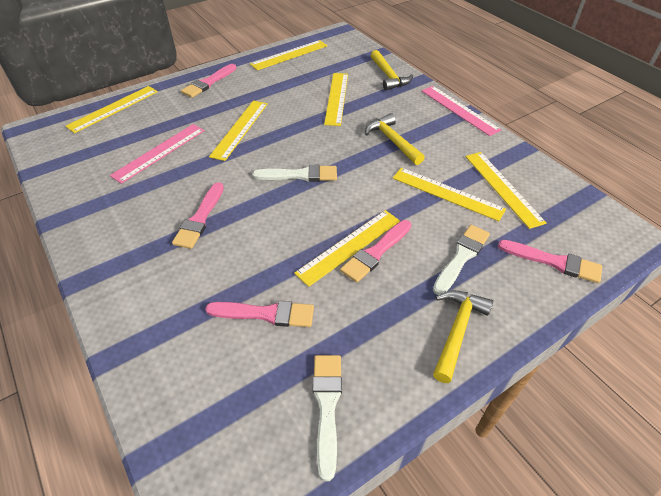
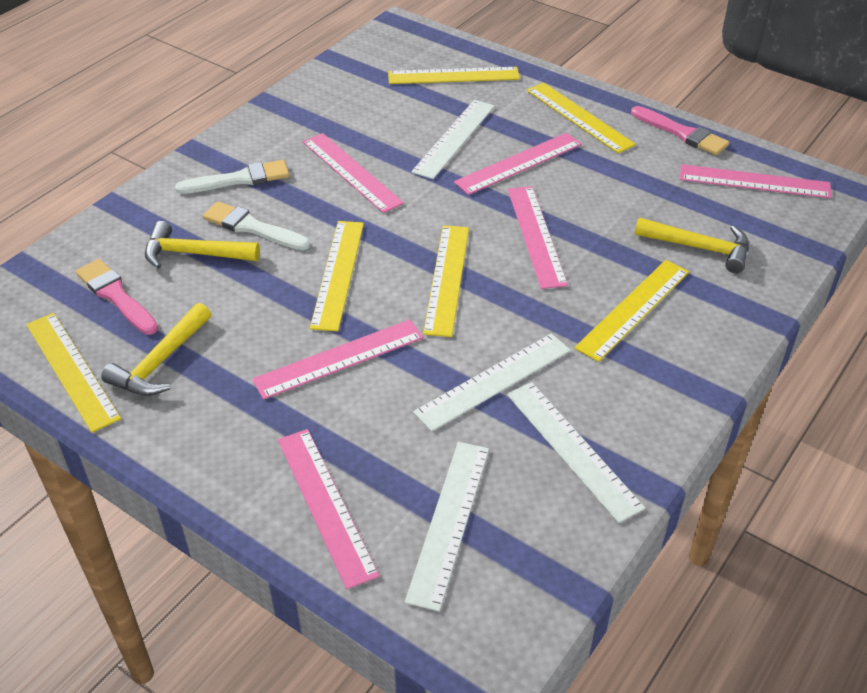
pink brush: [172,182,224,249] [181,64,237,98] [205,301,314,327] [340,220,411,283] [498,240,602,283] = 5 -> [76,259,158,335] [631,106,729,155] = 2
pink ruler: [110,124,205,184] [422,86,501,136] = 2 -> [252,320,424,399] [278,429,379,589] [303,133,404,213] [454,133,582,195] [508,186,568,289] [680,164,832,199] = 6
white brush: [252,165,337,182] [313,355,342,481] [433,225,490,295] = 3 -> [175,160,289,194] [203,201,310,250] = 2
white ruler: none = 0 -> [405,442,489,611] [411,100,495,179] [413,333,571,431] [507,382,645,523] = 4
yellow ruler: [66,86,158,133] [209,101,268,161] [250,40,328,71] [294,210,400,287] [324,73,348,126] [393,168,506,221] [465,152,546,229] = 7 -> [26,313,121,433] [310,221,364,331] [388,67,520,84] [423,225,469,337] [527,82,636,153] [574,260,689,362] = 6

